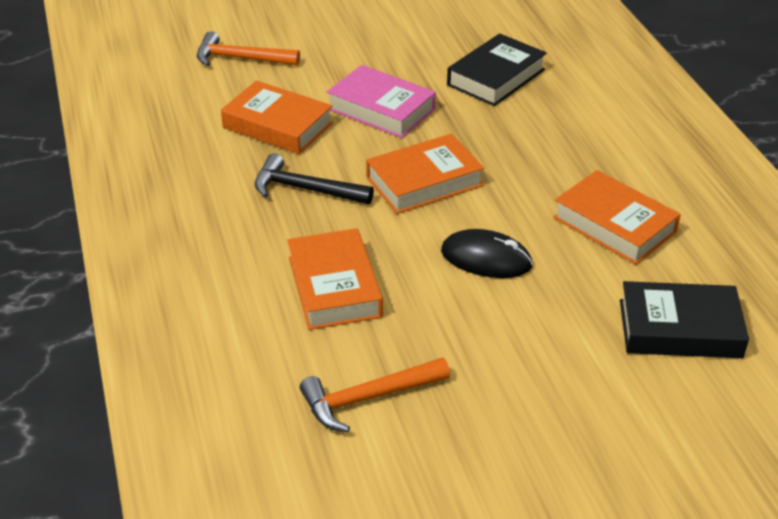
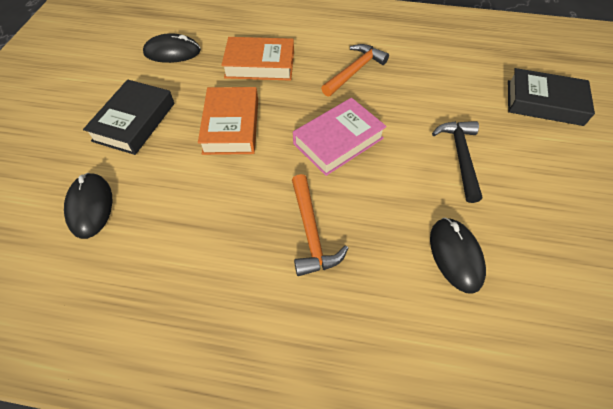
black mouse: [441,229,533,278] = 1 -> [64,173,113,239] [143,33,201,63] [430,218,486,294] = 3
orange book: [221,80,333,154] [287,228,383,330] [366,134,484,214] [553,170,681,265] = 4 -> [198,87,258,155] [221,37,294,81] = 2

